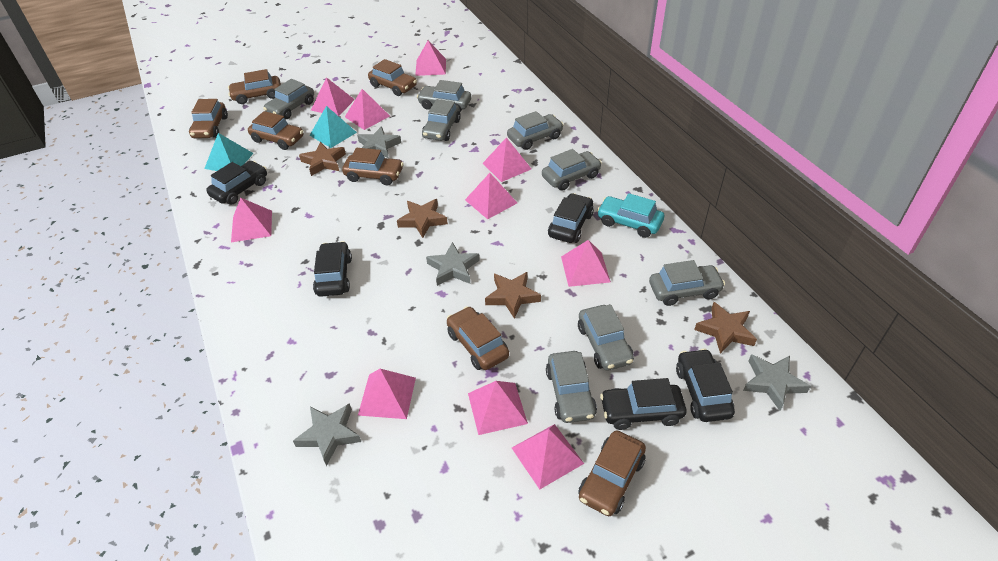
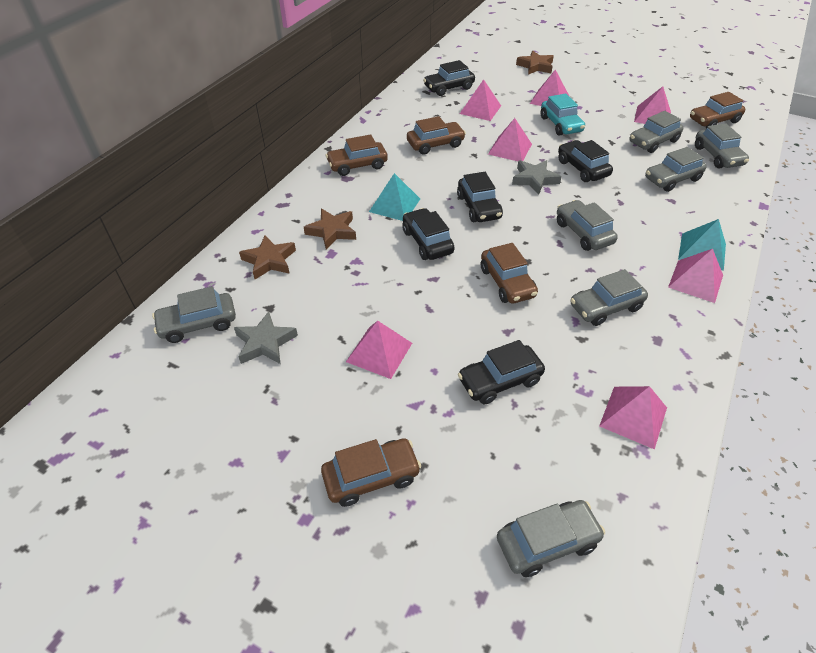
brown car: [189,99,228,138] [228,69,281,104] [248,111,303,150] [342,148,404,186] [368,59,417,96] [447,306,509,370] [578,430,646,516] = 7 -> [321,438,421,507] [326,135,388,176] [407,116,466,155] [481,243,538,304] [690,92,745,129] = 5
brown star: [299,142,346,176] [397,199,448,238] [485,272,541,319] [694,302,757,354] = 4 -> [239,235,296,279] [304,209,356,249] [516,50,554,75] = 3
grey car: [263,79,314,119] [417,80,471,112] [422,99,461,141] [507,111,564,150] [542,149,602,191] [546,351,597,423] [578,304,634,371] [649,260,725,306] = 8 -> [152,286,236,343] [497,500,605,577] [557,200,618,251] [570,269,648,326] [629,111,683,153] [645,147,707,192] [695,123,749,168] = 7
grey star: [293,403,361,466] [357,126,401,158] [426,242,480,286] [743,354,811,411] = 4 -> [234,311,298,364] [512,160,562,195] = 2
pink pyramid: [231,198,272,242] [311,77,355,116] [345,89,390,130] [358,369,416,419] [415,41,446,76] [465,173,517,219] [468,381,528,435] [483,137,531,182] [512,424,584,489] [561,240,611,287] = 10 -> [346,321,412,379] [460,79,501,121] [488,118,532,161] [530,69,569,106] [599,386,667,450] [634,86,671,124] [668,249,723,303] = 7

